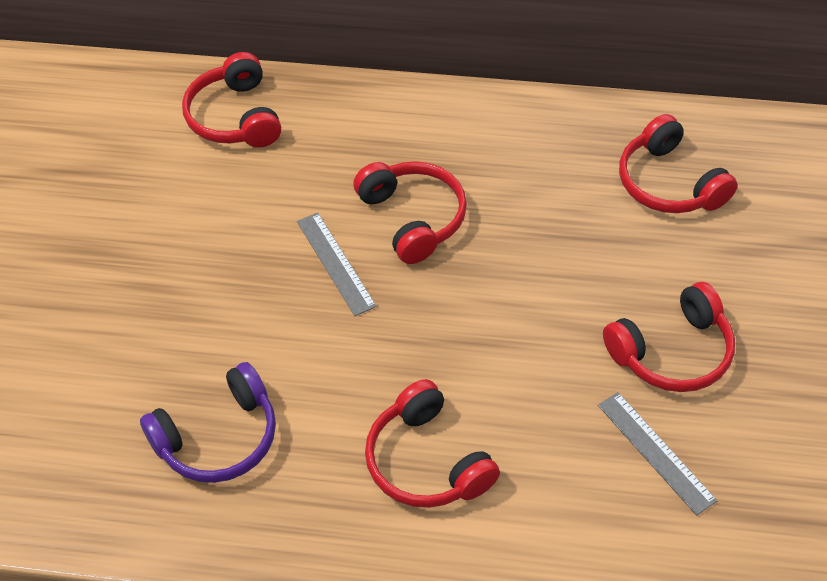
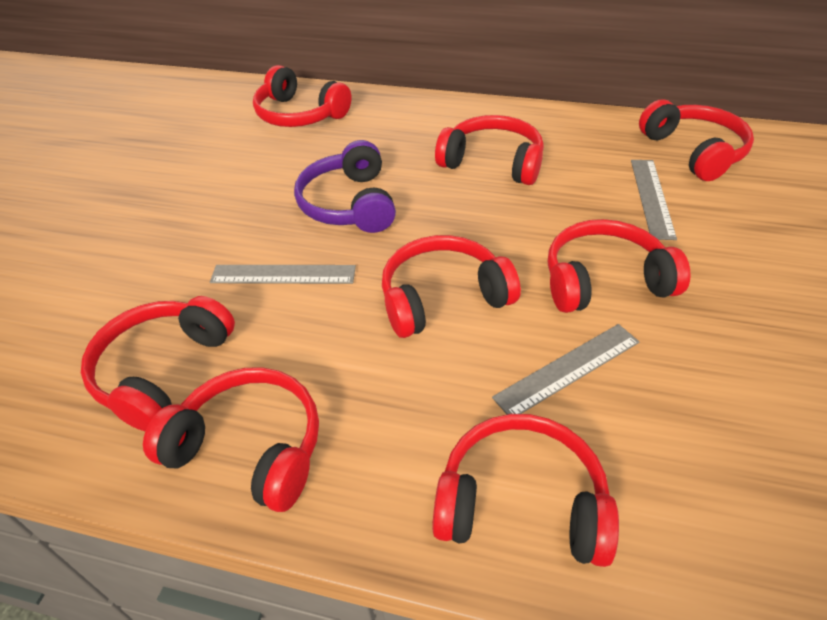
grey ruler: [297,213,377,316] [598,392,717,516] = 2 -> [210,265,356,284] [492,324,639,415] [631,160,677,240] = 3
red headphones: [182,52,281,147] [353,161,467,264] [365,379,500,508] [603,282,735,392] [619,114,738,213] = 5 -> [81,296,235,431] [143,367,319,512] [253,65,351,127] [382,235,521,338] [432,414,619,567] [435,115,544,185] [548,219,691,313] [639,99,754,181] = 8

